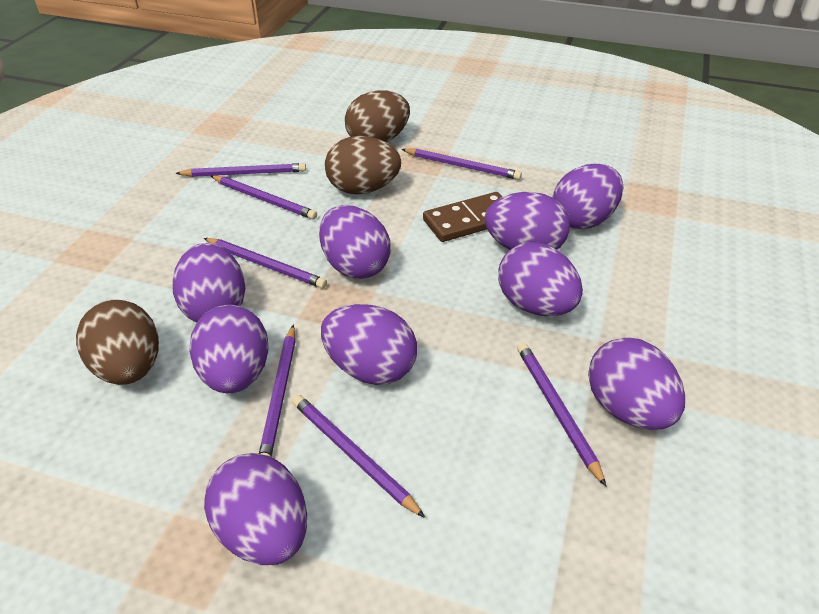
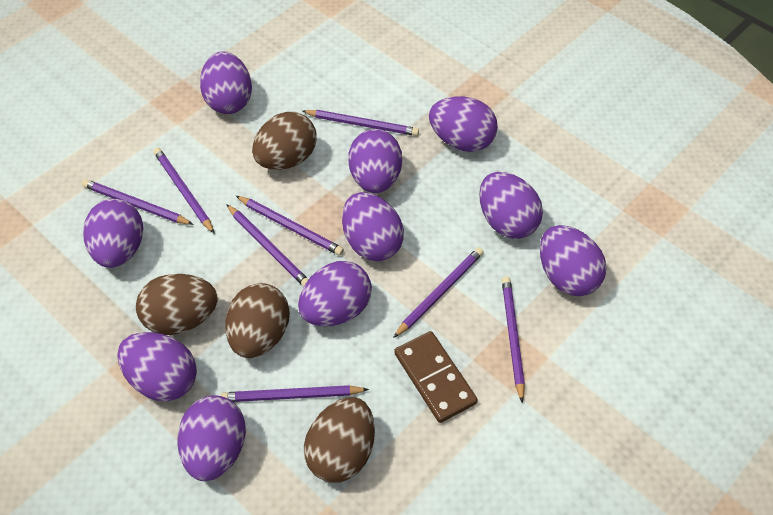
brown egg: [76,300,159,385] [325,136,401,194] [345,90,410,142] = 3 -> [136,274,218,335] [225,283,290,358] [252,112,317,170] [304,397,375,483] = 4
purple egg: [172,243,245,322] [189,305,269,393] [204,453,307,565] [319,205,391,279] [321,304,417,385] [485,192,570,250] [498,242,583,316] [552,164,623,229] [588,337,685,430] = 9 -> [83,199,143,268] [117,332,197,401] [177,395,246,481] [200,51,252,114] [298,261,372,326] [342,192,404,261] [348,129,402,193] [429,96,498,152] [479,172,543,239] [540,225,606,296] = 10
purple pencil: [175,163,306,177] [204,238,327,288] [211,175,317,220] [259,325,296,457] [292,395,425,518] [401,148,522,180] [517,343,607,487] = 7 -> [82,179,194,225] [154,148,215,234] [220,385,369,402] [226,204,309,287] [236,196,344,256] [302,110,419,136] [393,247,484,338] [502,277,525,403] = 8

